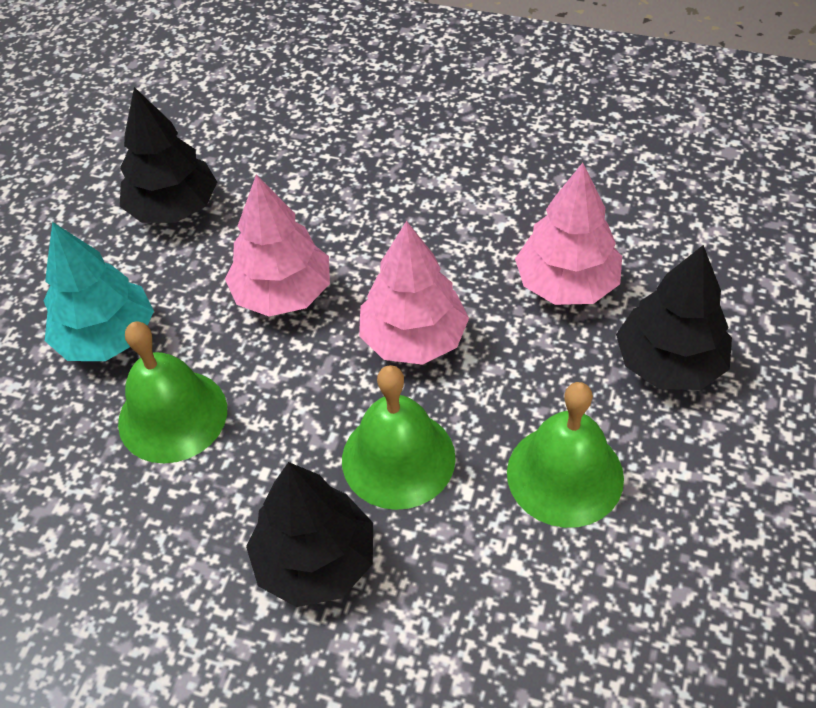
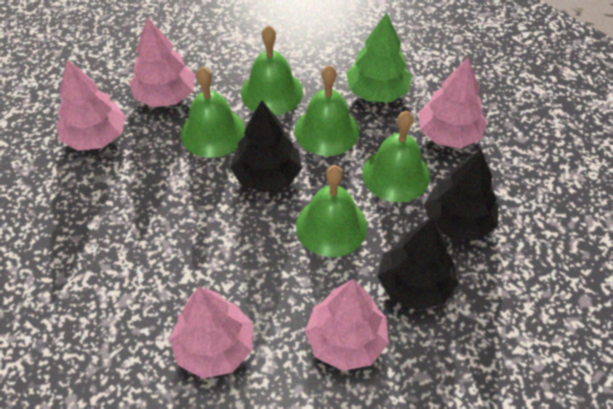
green bell: [118,322,227,463] [342,365,456,510] [507,382,624,528] = 3 -> [181,67,245,158] [241,25,303,115] [295,65,359,156] [296,165,367,257] [362,111,430,202] = 5
green tree: none = 0 -> [346,13,412,102] = 1
pink tree: [225,175,330,317] [359,221,469,365] [515,163,622,305] = 3 -> [56,60,126,151] [129,17,195,107] [169,286,253,378] [305,279,389,371] [418,57,487,148] = 5
turquoise tree: [44,222,154,361] = 1 -> none = 0

